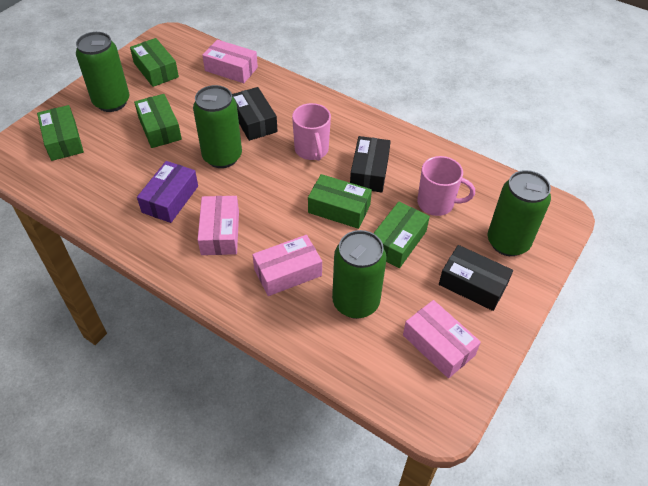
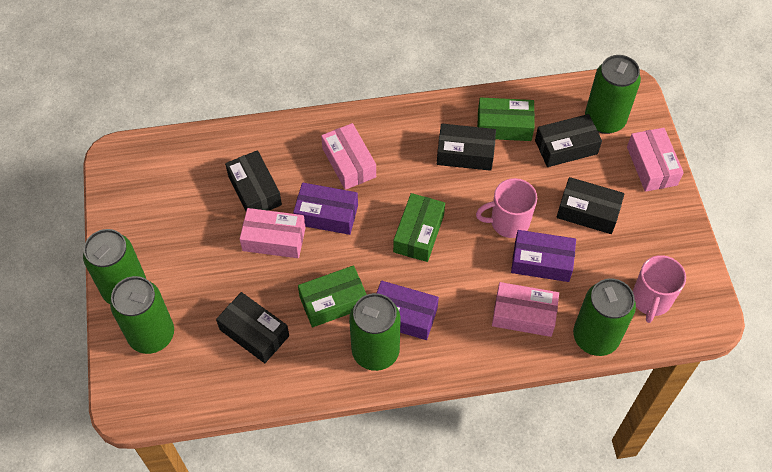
black box: [232,87,278,141] [350,136,391,192] [439,245,513,311] = 3 -> [216,292,289,363] [225,150,282,211] [437,124,496,171] [535,114,602,167] [557,177,624,234] = 5
green box: [37,105,84,161] [130,38,179,87] [134,94,182,148] [308,174,372,229] [373,202,430,268] = 5 -> [298,265,367,327] [393,193,445,262] [477,97,535,141] = 3
green can: [76,32,129,112] [193,85,242,168] [332,230,387,319] [488,170,551,256] = 4 -> [83,229,146,304] [110,276,174,354] [349,293,401,371] [573,278,636,356] [585,55,641,134] = 5
purple box: [137,161,198,223] = 1 -> [293,183,358,235] [377,281,439,340] [511,230,576,282] = 3

